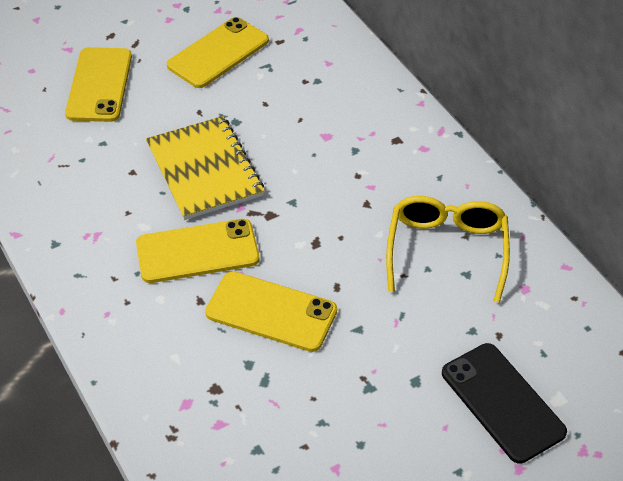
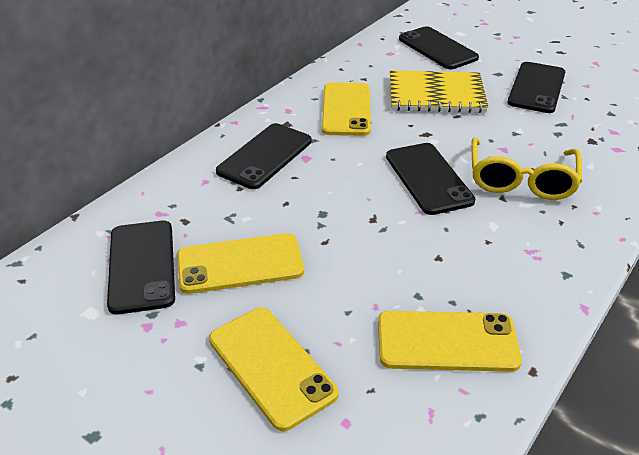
black phone: [442,343,567,464] = 1 -> [107,221,175,315] [216,123,312,189] [386,143,476,215] [399,26,479,69] [508,62,565,113] = 5

